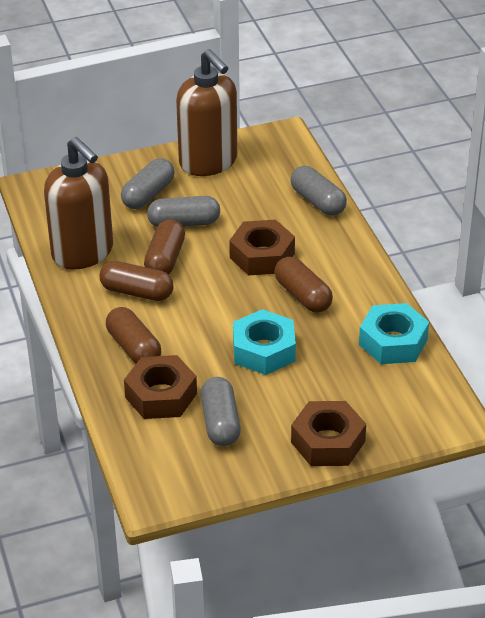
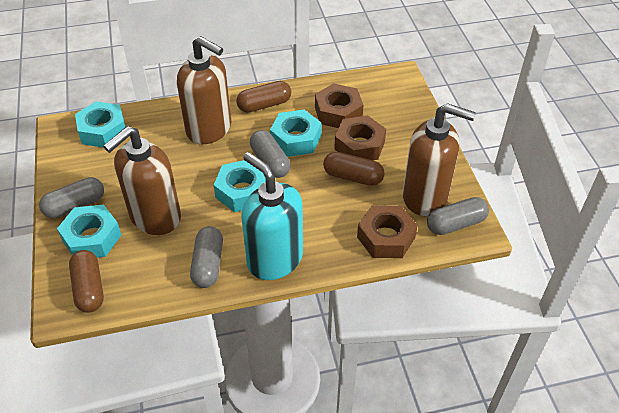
brown capsule: [99,261,174,301] [106,307,161,363] [144,219,185,274] [274,257,333,313] = 4 -> [69,250,104,313] [236,81,291,113] [323,152,385,186] = 3
brown soap dispenser: [44,137,113,269] [176,49,237,176] = 2 -> [103,126,181,235] [177,36,231,144] [403,103,476,216] = 3
turquoise nut: [233,309,296,375] [359,303,429,364] = 2 -> [57,205,121,258] [75,101,125,148] [214,160,266,212] [270,110,322,157] = 4
turquoise soap dispenser: none = 0 -> [242,152,303,280] = 1

